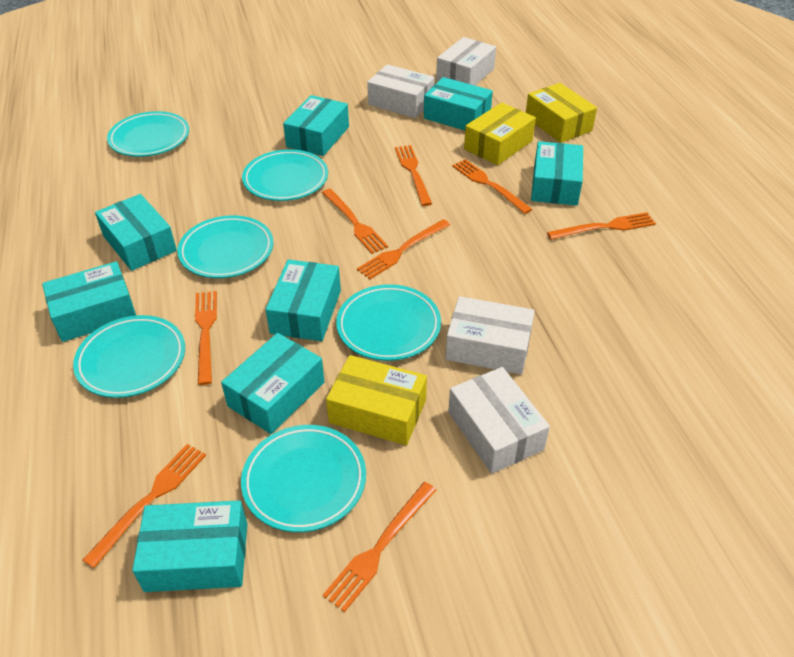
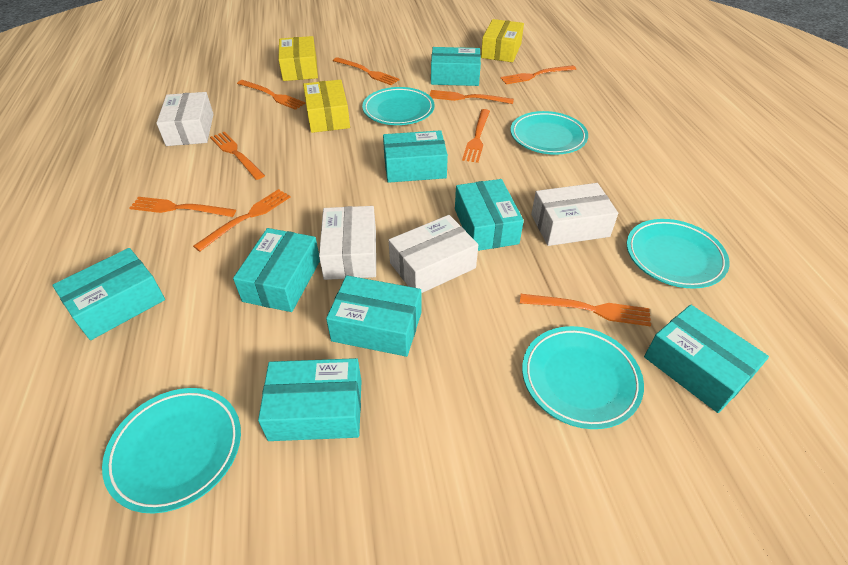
orange fork: [83,444,206,568] [195,291,217,385] [322,189,388,254] [323,482,436,612] [357,219,450,279] [395,145,432,206] [452,159,533,214] [547,212,656,240] = 8 -> [129,197,236,217] [193,189,290,252] [210,132,265,180] [237,80,306,110] [333,57,400,85] [429,90,514,104] [462,109,490,163] [500,65,576,84] [520,294,651,326] = 9
turquoise plate: [73,315,185,398] [107,111,189,157] [177,215,274,278] [241,425,366,532] [242,149,328,201] [336,284,441,361] = 6 -> [102,388,241,514] [362,87,434,125] [510,111,588,155] [522,326,644,429] [627,219,730,289] = 5

